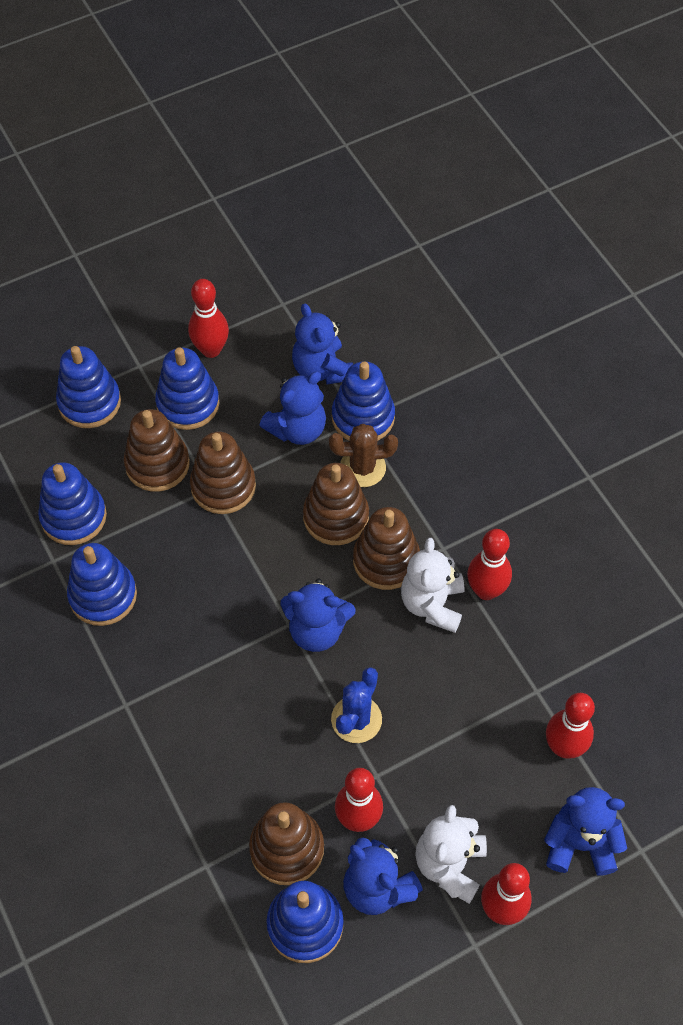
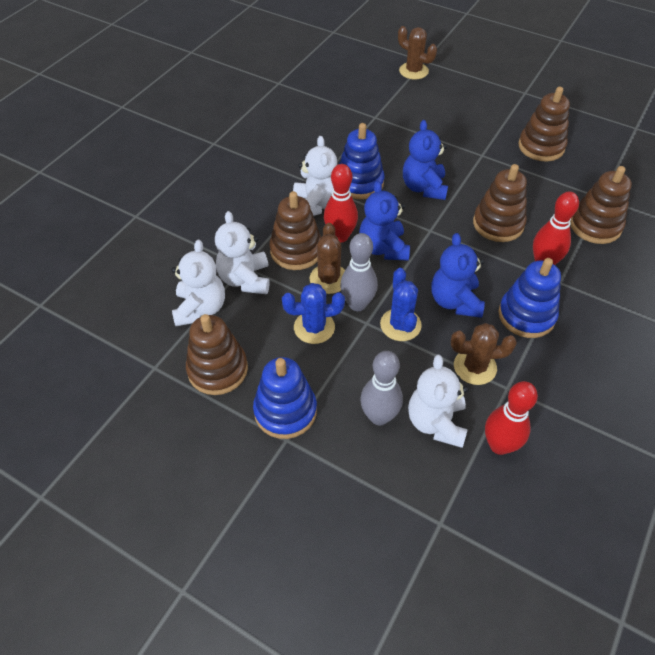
blue cactus: [331,667,382,743] = 1 -> [282,283,345,344] [380,268,422,341] = 2
blue stacking toy: [38,462,107,545] [56,346,121,428] [67,543,137,626] [155,347,219,430] [266,881,344,963] [332,361,395,441] = 6 -> [253,357,317,439] [339,123,384,199] [498,258,561,338] = 3
blue teddy bear: [259,371,326,445] [280,579,356,652] [292,304,353,384] [343,838,423,915] [544,787,627,876] = 5 -> [359,181,410,261] [403,120,448,200] [431,233,485,318] = 3
brown cactus: [329,424,398,487] = 1 -> [309,223,345,294] [398,26,437,79] [451,323,517,385] = 3
grey bowling pin: none = 0 -> [340,233,378,311] [360,351,403,425] = 2
red bowling pin: [188,279,229,358] [335,768,383,832] [467,529,512,600] [481,863,532,925] [546,693,595,759] = 5 -> [324,164,358,243] [485,381,538,455] [533,192,579,265] = 3
white teddy bear: [401,538,464,633] [415,805,487,904] = 2 -> [172,240,225,326] [215,211,270,294] [293,136,337,216] [408,355,468,448] = 4

